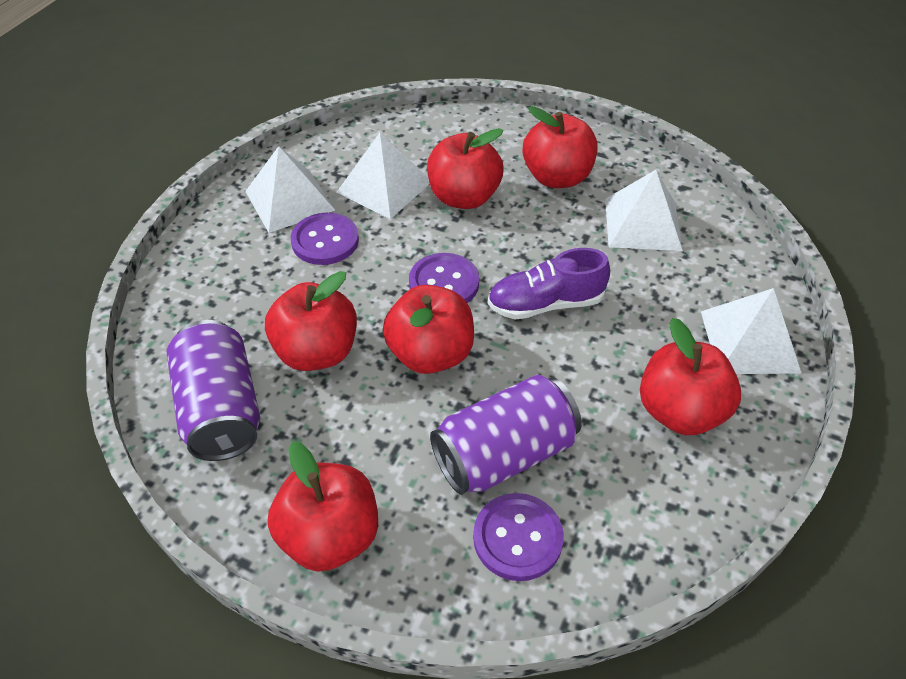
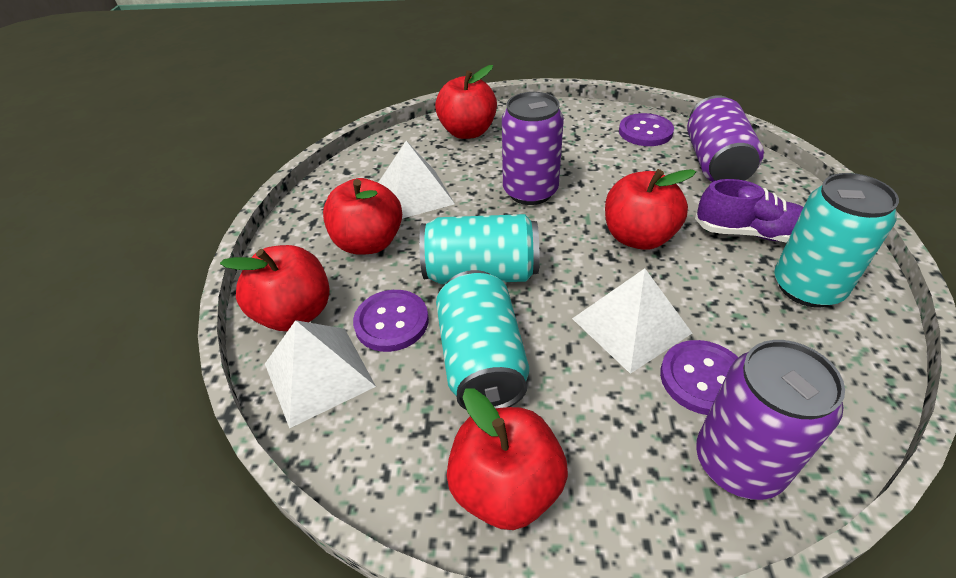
purple can: [167,320,260,461] [430,375,582,495] = 2 -> [502,92,564,205] [687,95,764,182] [696,340,845,500] = 3
red apple: [265,271,357,371] [268,441,378,572] [383,285,474,374] [427,128,503,209] [523,106,598,188] [640,318,741,435] = 6 -> [220,245,330,331] [323,178,402,255] [435,65,497,139] [447,388,568,530] [605,169,696,250] = 5
turquoise can: none = 0 -> [419,214,539,284] [436,270,529,410] [774,173,899,307] = 3
white pyramid: [245,146,335,233] [336,133,430,219] [605,170,683,251] [701,288,801,374] = 4 -> [265,320,376,428] [378,141,455,219] [572,268,692,374] = 3

